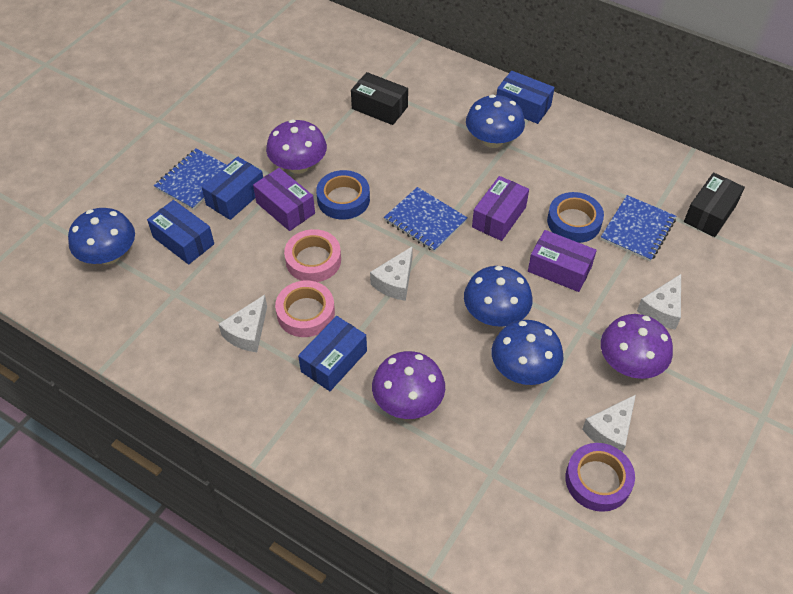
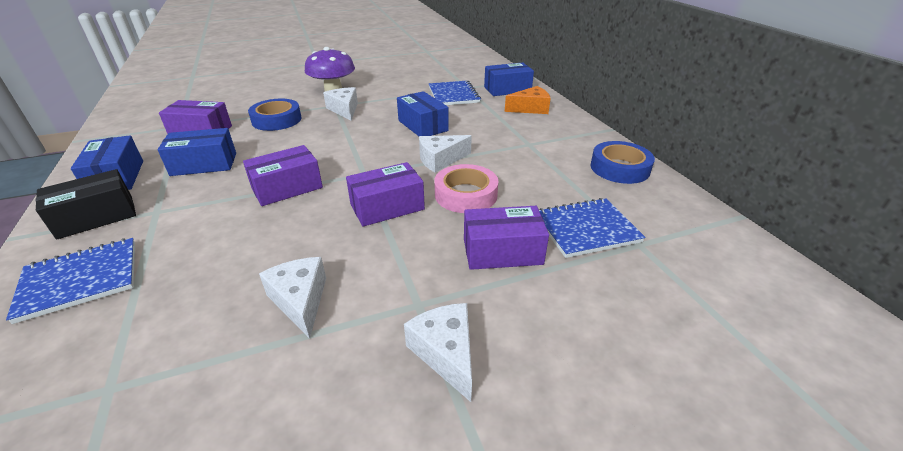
black box: [351,72,408,125] [684,173,745,237] = 2 -> [36,169,136,240] = 1
blue mushroom: [68,208,135,265] [464,266,533,327] [466,95,525,148] [492,320,563,385] = 4 -> none = 0
orange cheese: none = 0 -> [505,86,551,114] = 1
pink tape: [275,281,335,337] [284,229,341,282] = 2 -> [434,164,498,213] = 1
purple box: [253,168,315,231] [472,176,529,241] [528,230,597,292] = 3 -> [159,100,232,134] [243,145,323,206] [346,162,425,227] [464,206,549,270] = 4
purple mushroom: [266,119,327,174] [372,351,445,419] [601,314,673,379] = 3 -> [305,47,355,91] = 1
purple tape: [565,443,635,512] = 1 -> none = 0

